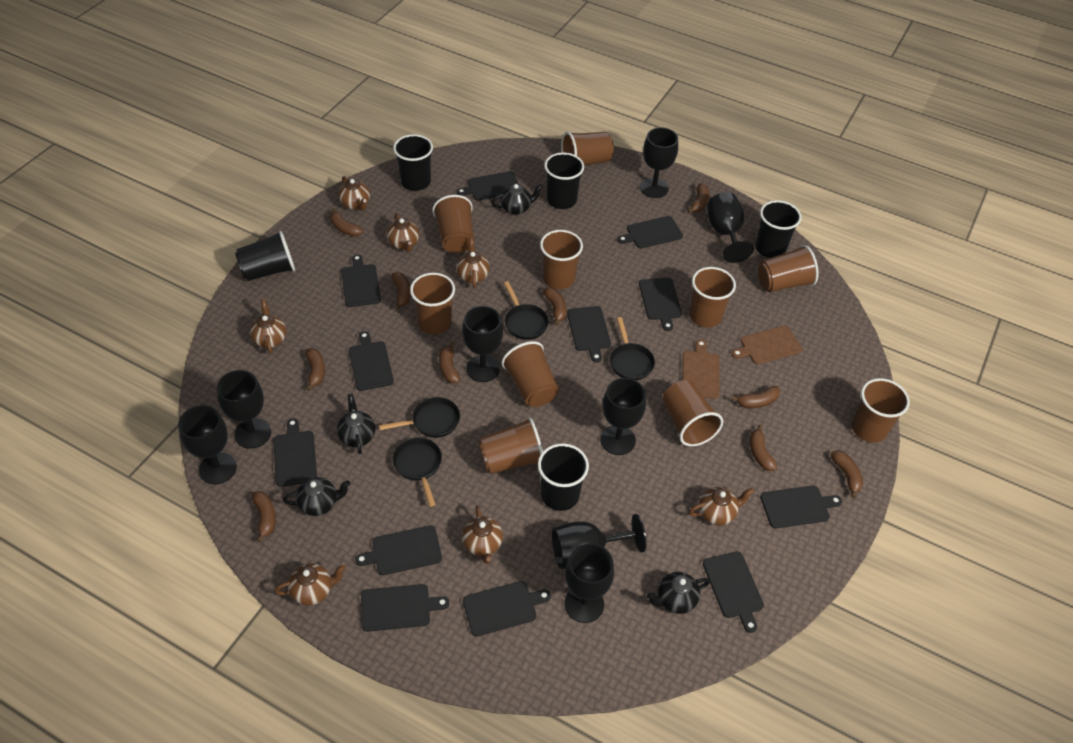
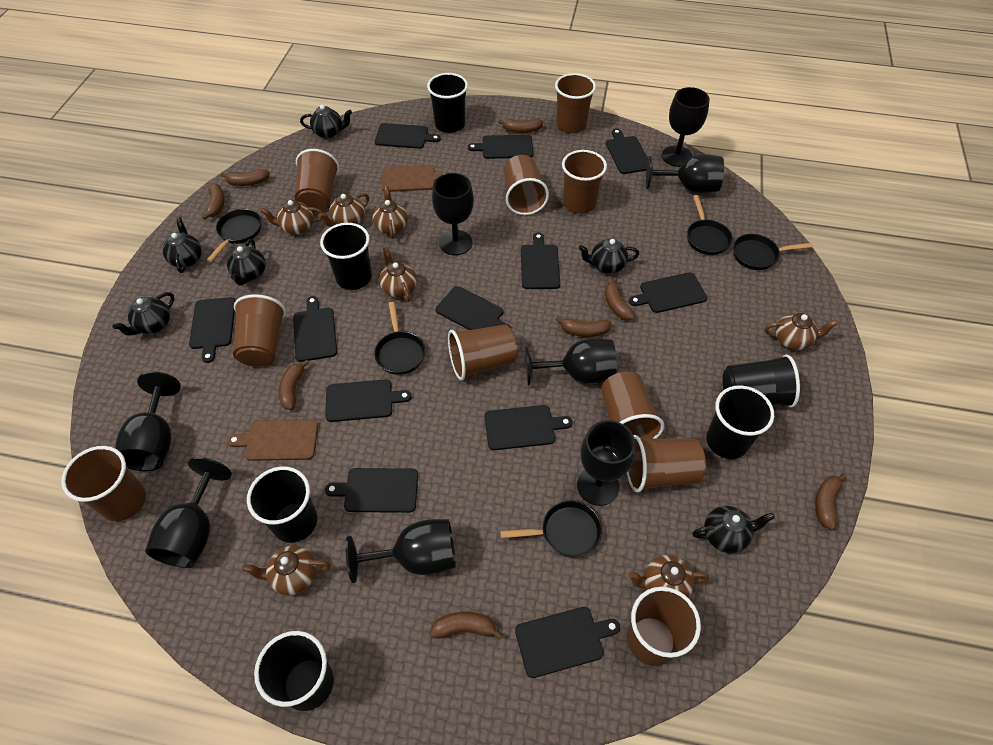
black cup: [235,231,295,281] [393,134,433,191] [538,443,589,511] [544,152,584,209] [755,200,802,258] = 5 -> [247,466,317,543] [254,631,334,711] [320,223,372,290] [427,73,468,133] [706,385,774,459] [723,355,800,408] = 6
black pan: [379,397,460,438] [392,437,442,507] [504,281,549,340] [610,317,655,380] = 4 -> [207,209,262,262] [374,302,425,375] [500,501,602,558] [687,195,733,255] [733,234,813,270] = 5
black teapot: [283,477,351,516] [337,394,375,454] [491,184,543,215] [647,572,710,614] = 4 -> [112,292,174,336] [162,217,202,273] [227,239,266,286] [300,105,352,139] [579,238,639,274] [692,506,775,553] = 6
brown banana: [252,491,276,543] [306,348,325,391] [330,208,363,237] [392,272,411,310] [439,342,460,383] [543,287,566,326] [687,183,709,213] [731,386,781,408] [750,425,777,471] [830,450,863,498] = 10 -> [202,183,225,220] [221,169,270,186] [278,360,309,410] [430,612,503,640] [499,118,543,133] [556,317,611,337] [605,277,635,321] [815,474,847,530] = 8

